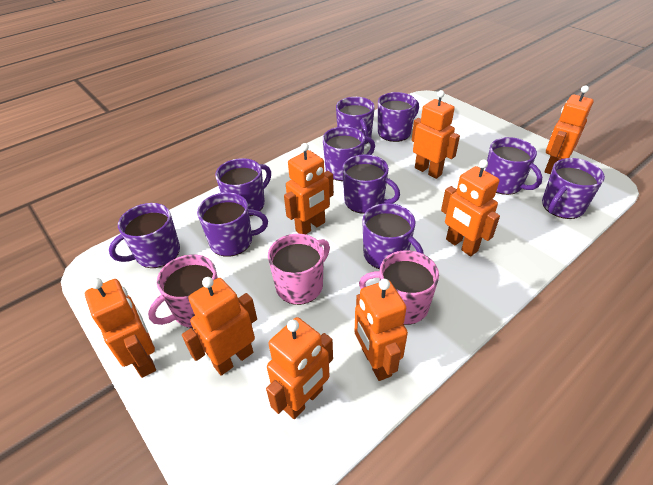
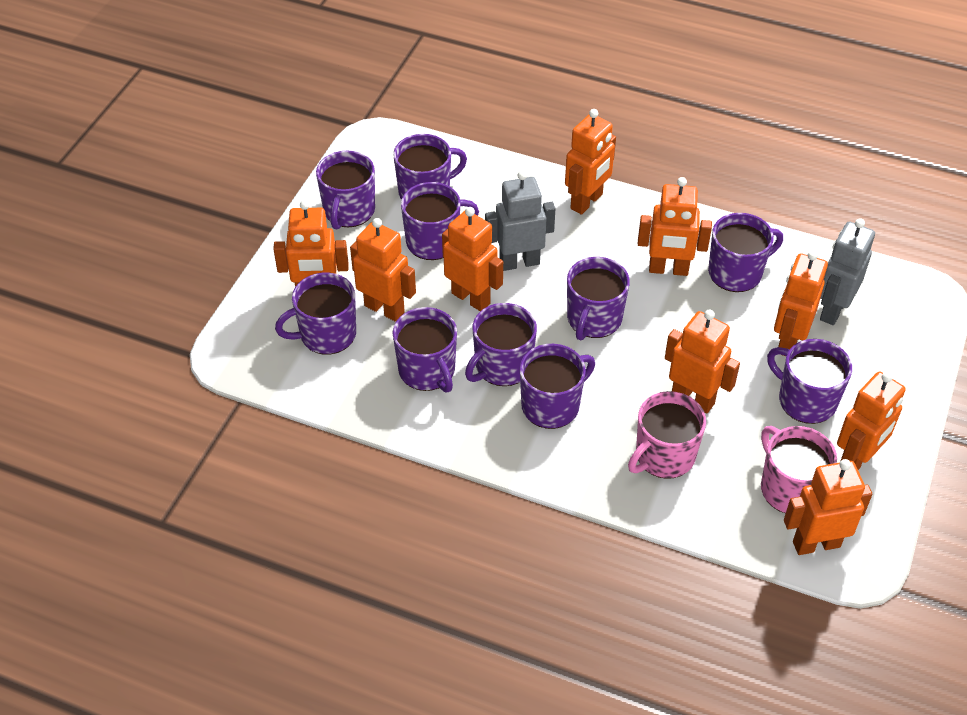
grey robot: none = 0 -> [485,171,556,271] [820,218,875,325] = 2
orange robot: [85,278,156,378] [182,277,257,376] [266,317,333,419] [284,143,334,234] [355,279,408,381] [412,90,460,179] [441,159,500,256] [544,86,593,174] = 8 -> [273,200,349,287] [350,218,416,322] [442,207,503,311] [565,109,616,215] [638,177,712,276] [665,310,740,413] [774,251,828,356] [784,459,872,555] [837,371,906,470] = 9
pink mug: [148,254,218,328] [268,234,330,305] [359,250,439,325] = 3 -> [628,391,706,479] [761,426,837,513] = 2

